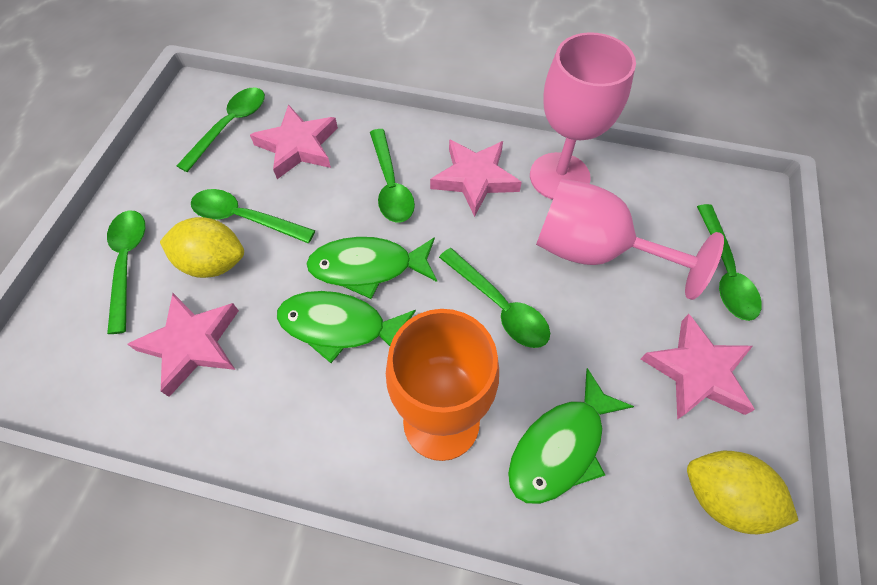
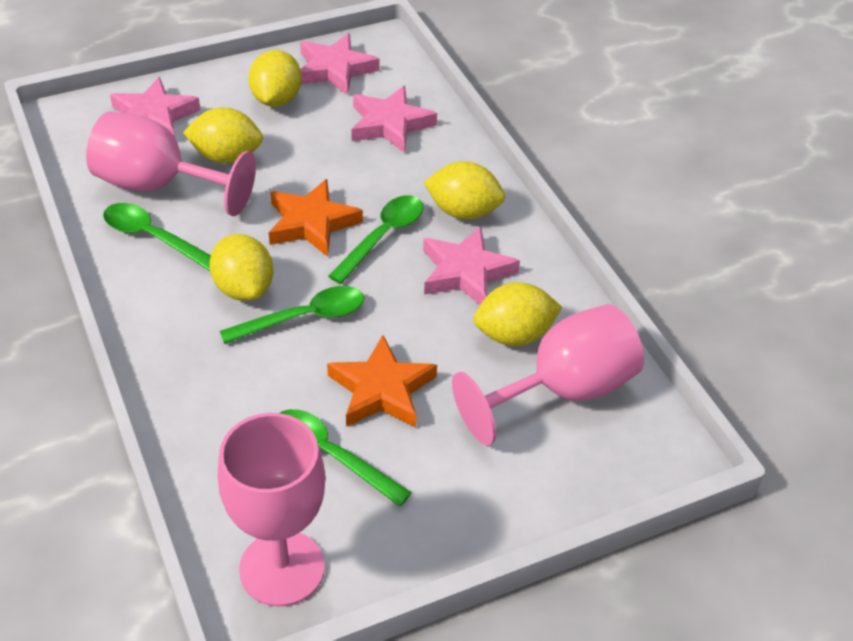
green fish: [277,291,416,363] [306,237,437,299] [508,368,634,504] = 3 -> none = 0
green spoon: [107,211,145,334] [177,88,265,172] [191,189,315,243] [370,129,415,223] [439,248,550,348] [697,204,762,321] = 6 -> [103,203,211,271] [220,286,364,344] [280,409,412,507] [328,195,423,284] = 4
orange goblet: [386,309,499,461] = 1 -> none = 0
orange star: none = 0 -> [269,179,363,257] [327,335,437,427] = 2
pink goblet: [530,32,636,200] [536,178,724,300] = 2 -> [86,111,256,216] [218,413,326,607] [452,304,644,445] = 3
yellow lemon: [160,217,244,278] [687,451,799,534] = 2 -> [183,107,263,163] [210,234,273,301] [249,50,302,107] [424,161,505,219] [473,282,562,346] = 5

